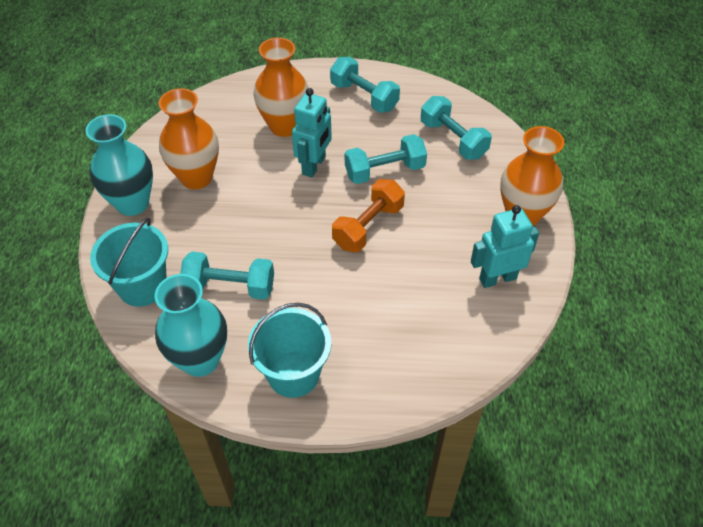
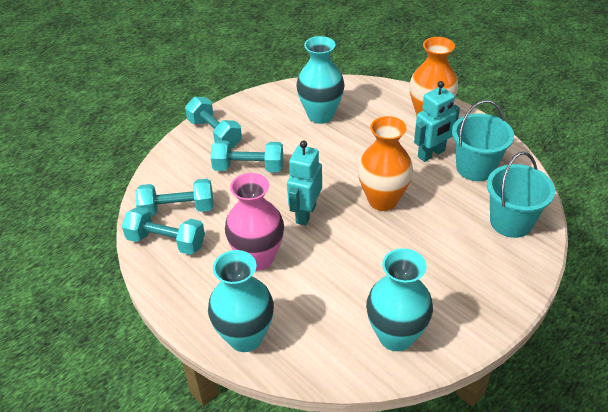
orange dumbbell: [332,179,405,252] = 1 -> none = 0
orange vase: [159,88,219,189] [253,38,308,137] [500,126,564,226] = 3 -> [358,116,413,211] [409,37,458,116] = 2
pink vase: none = 0 -> [225,173,284,271] = 1
turquoise vase: [85,114,153,216] [154,274,227,377] = 2 -> [208,250,274,352] [296,36,344,124] [366,248,433,351] = 3

